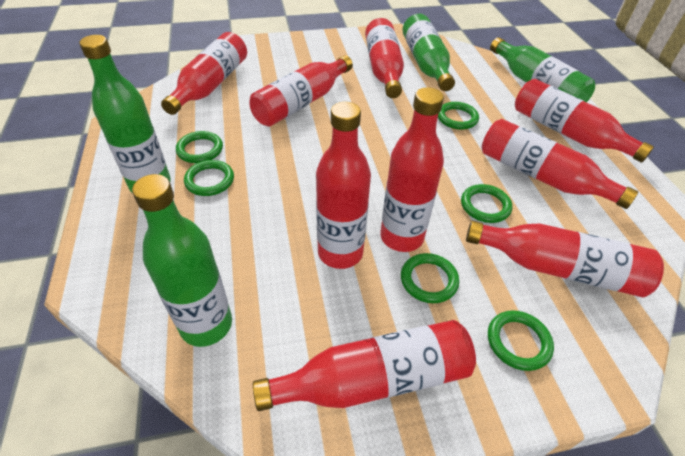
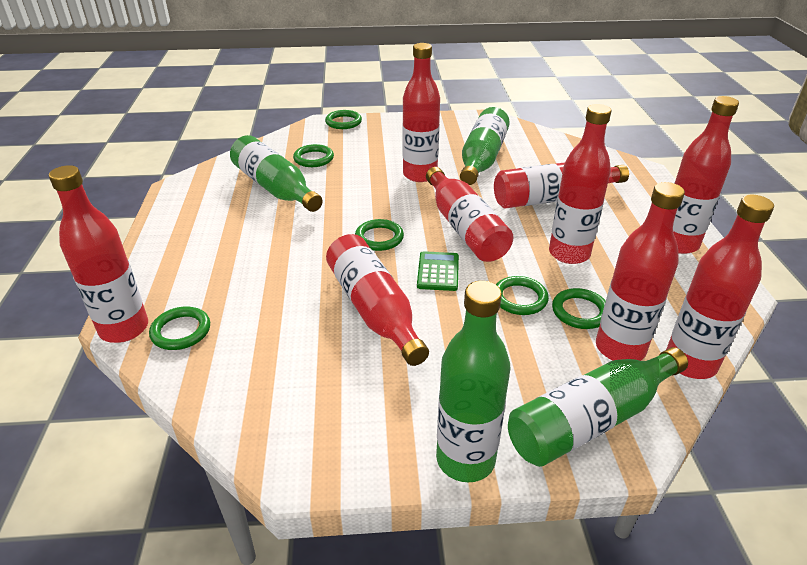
green calculator: none = 0 -> [417,251,459,291] = 1

